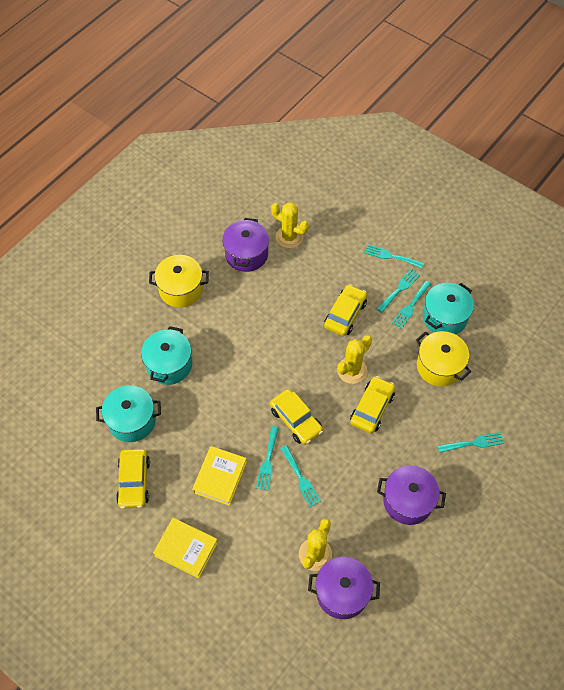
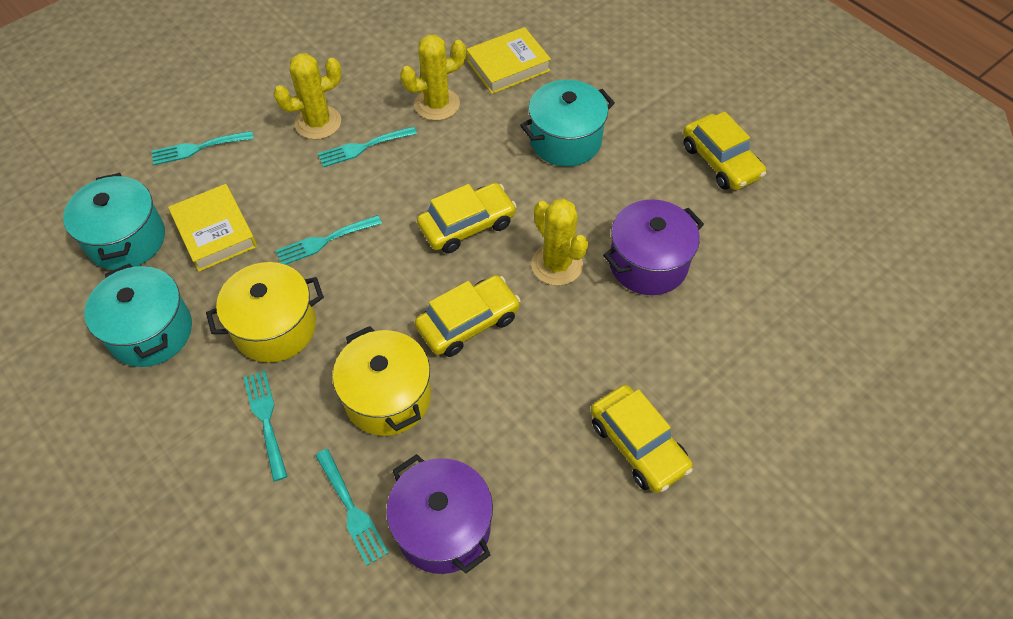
purple pot: [222,218,269,272] [308,557,380,619] [377,465,446,525] = 3 -> [386,454,493,574] [603,199,704,295] = 2
turquoise fork: [256,426,279,491] [280,445,321,507] [364,244,424,268] [377,269,420,313] [392,281,431,329] [437,432,504,453] = 6 -> [151,131,254,165] [244,370,288,481] [276,215,382,265] [315,449,389,566] [318,126,417,167] = 5

